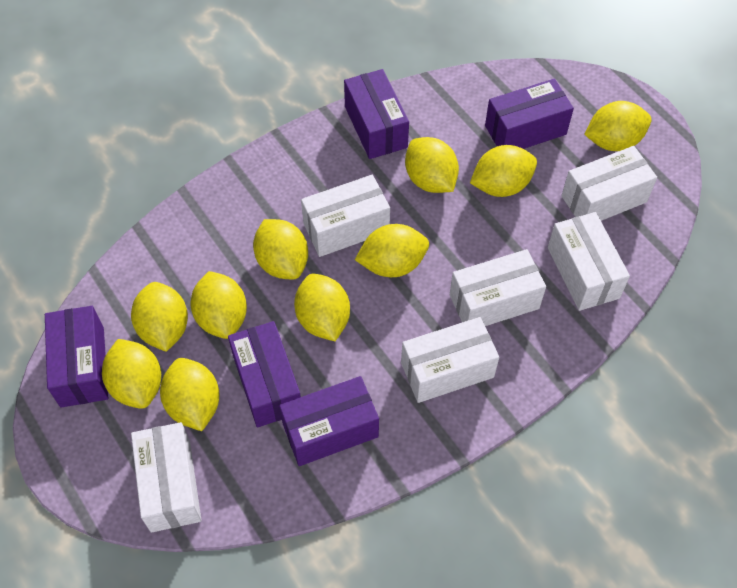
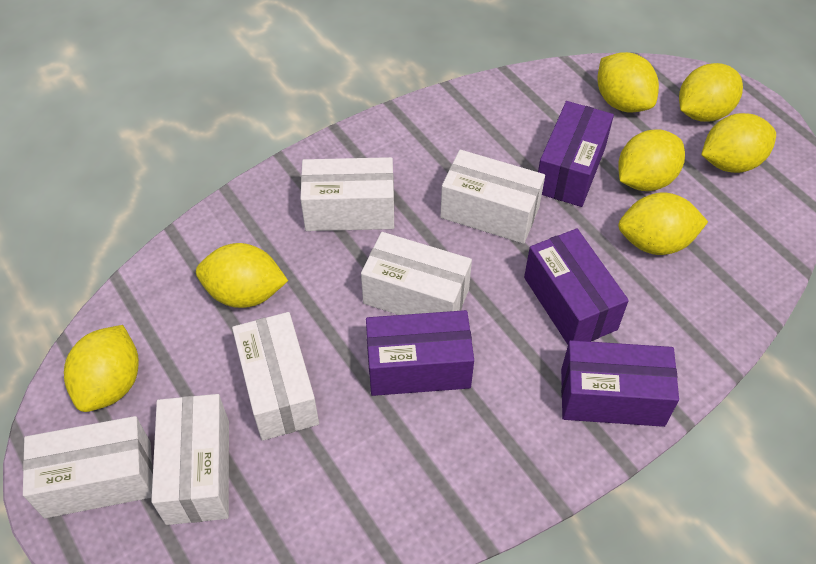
purple box: [45,306,108,408] [228,321,301,428] [279,376,379,466] [344,69,409,159] [485,79,574,149] = 5 -> [366,310,474,396] [524,228,629,345] [538,101,614,207] [561,340,679,427] = 4
yellow lemon: [102,339,161,409] [131,282,188,352] [160,358,219,431] [191,271,247,339] [253,219,308,280] [294,274,350,341] [355,224,429,277] [405,137,459,193] [470,145,537,197] [584,101,651,151] = 10 -> [64,325,139,412] [196,243,288,308] [597,52,659,112] [618,130,685,191] [618,192,708,255] [679,63,743,122] [701,113,776,173] = 7

